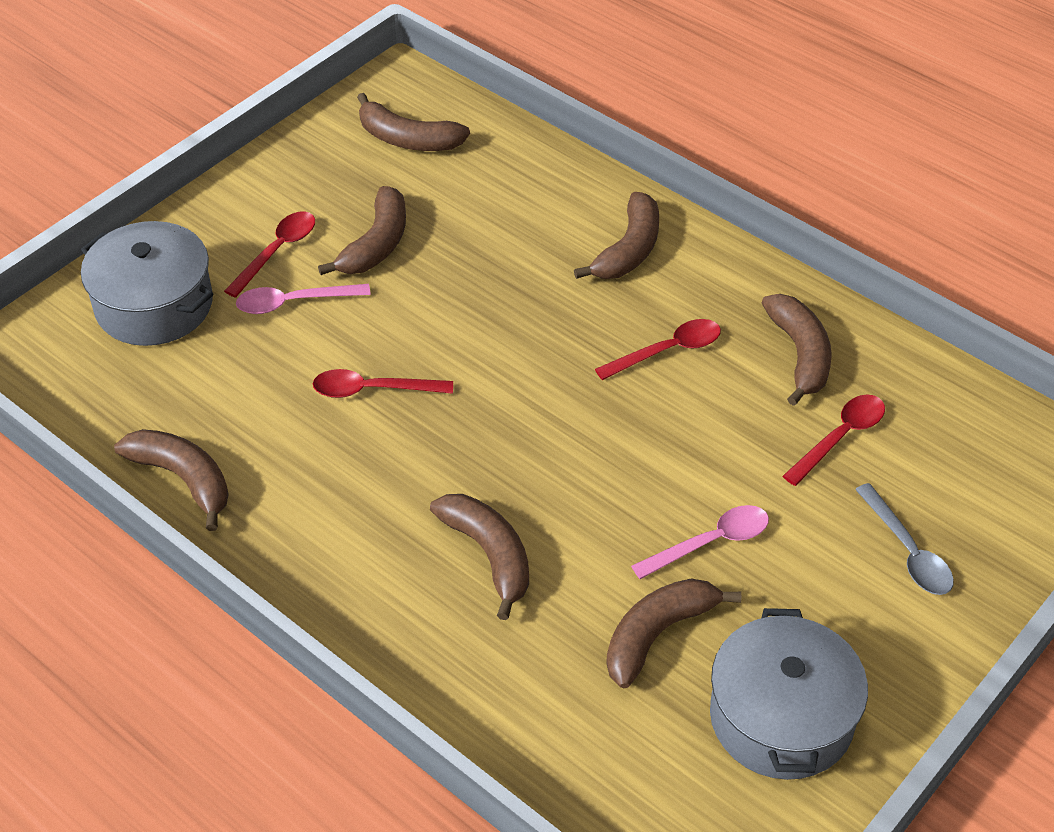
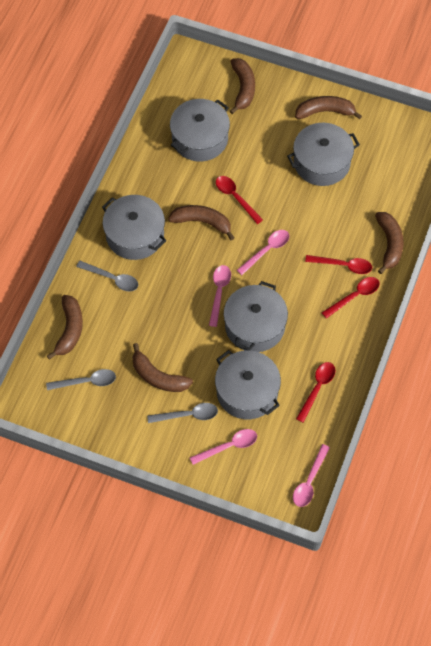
brown banana: [114,429,229,531] [318,186,406,275] [357,93,470,151] [430,494,529,620] [574,192,659,279] [606,578,741,688] [762,294,832,406] = 7 -> [47,295,83,360] [132,343,193,392] [168,205,234,240] [230,58,255,114] [295,96,362,119] [375,212,404,274] = 6
grey pot: [81,221,213,346] [710,608,868,780] = 2 -> [102,195,166,260] [170,99,230,162] [215,350,281,419] [224,281,288,352] [287,123,360,186] = 5
grey spoon: [855,483,954,595] = 1 -> [46,369,116,390] [76,261,138,291] [147,403,218,423] = 3
pink spoon: [236,284,371,314] [631,505,769,579] = 2 -> [190,429,257,465] [209,265,231,327] [237,230,290,275] [293,444,330,507] = 4

